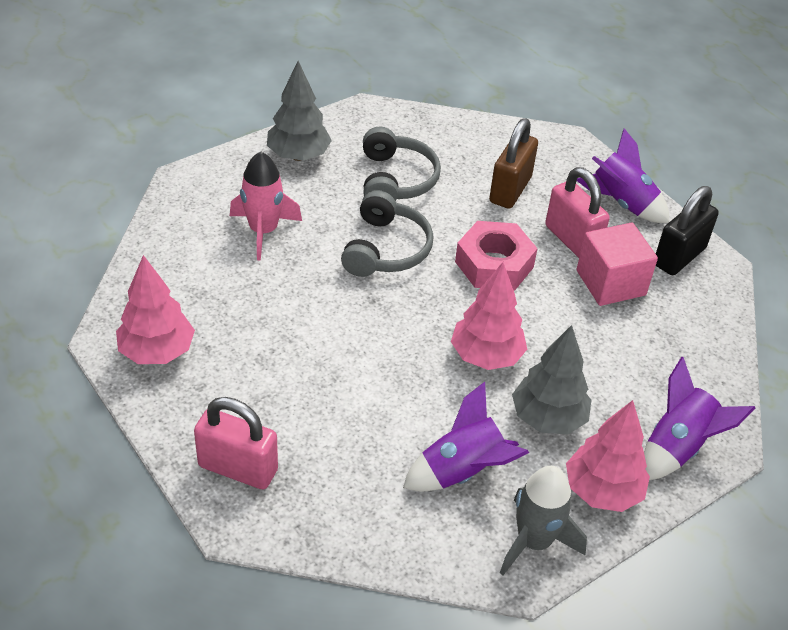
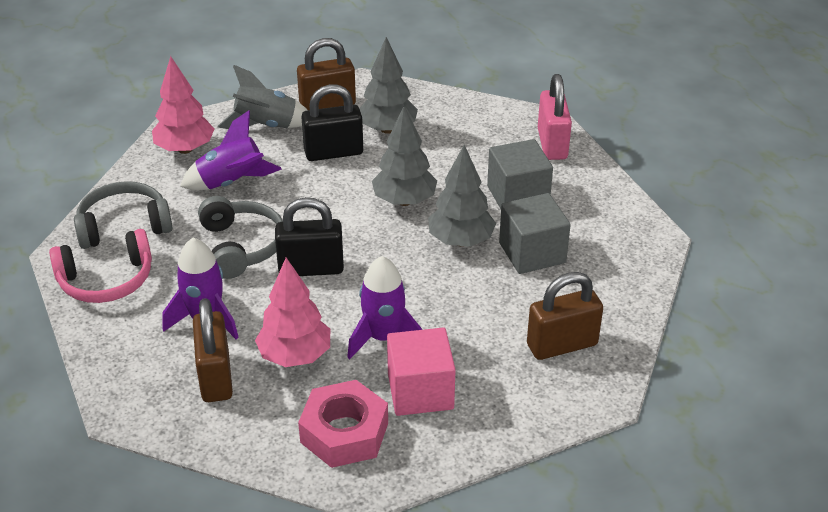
black padlock: [656,186,719,275] = 1 -> [275,197,344,276] [301,84,363,161] = 2
brown padlock: [489,118,538,209] = 1 -> [193,298,233,402] [297,38,356,110] [527,272,603,360] = 3
grey cube: none = 0 -> [487,139,553,209] [499,193,571,274] = 2
grey tree: [267,61,332,161] [512,325,592,434] = 2 -> [359,37,418,134] [372,106,437,206] [428,145,496,247] = 3
pink headphones: none = 0 -> [49,229,152,303] = 1
pink padlock: [194,397,278,490] [545,167,610,258] = 2 -> [538,74,572,160] = 1
pink rocket: [230,151,302,261] = 1 -> none = 0
pink tree: [116,255,195,364] [451,262,527,370] [566,400,650,512] = 3 -> [152,56,214,154] [255,258,330,367] = 2

